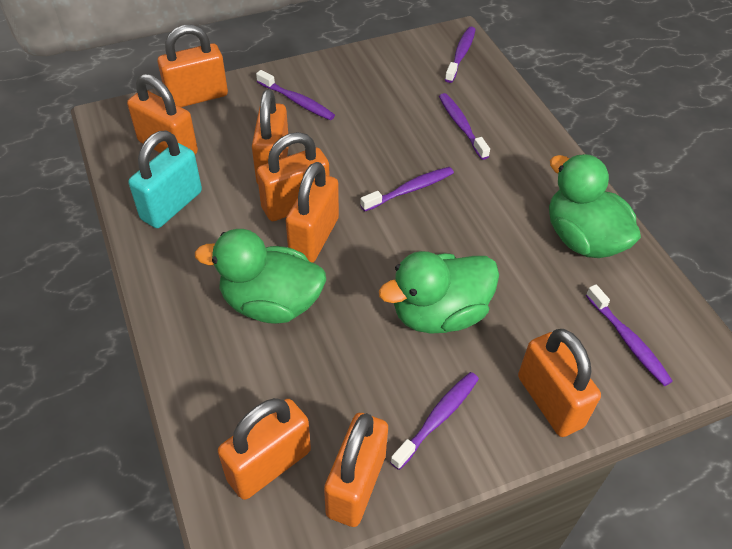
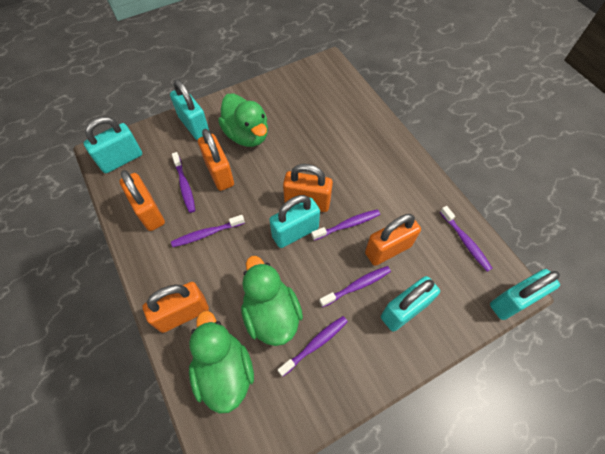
orange padlock: [127,74,198,154] [158,25,228,107] [218,398,311,500] [252,89,289,184] [257,132,330,221] [286,162,339,263] [324,413,388,527] [518,329,601,437] = 8 -> [120,170,165,231] [143,282,209,333] [198,129,234,191] [283,164,333,212] [365,214,421,266] = 5
turquoise padlock: [128,130,202,228] = 1 -> [84,117,142,173] [170,80,210,140] [269,195,320,248] [381,276,440,331] [490,269,560,320] = 5

